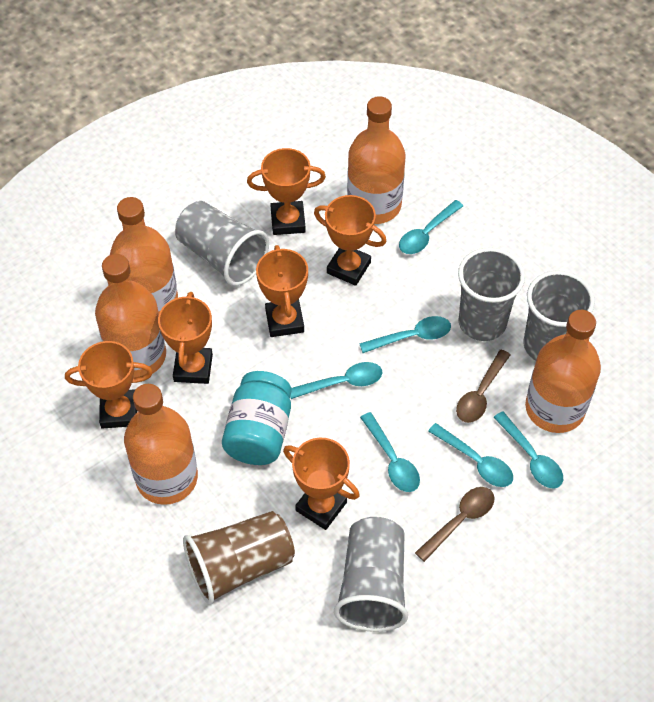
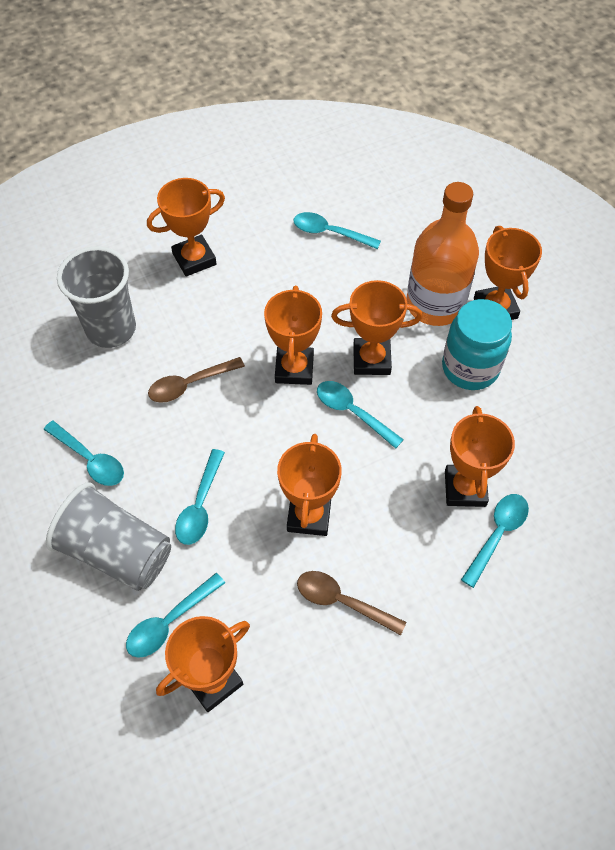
brown cup: [183,511,295,604] = 1 -> none = 0
grey cup: [175,201,269,286] [334,517,408,632] [458,247,525,341] [524,270,595,361] = 4 -> [46,483,171,591] [57,246,136,348] = 2
orange bottle: [95,254,166,378] [110,197,178,313] [124,384,198,505] [347,96,405,224] [525,310,601,433] = 5 -> [406,182,479,326] = 1
orange trophy: [65,341,153,429] [158,292,213,384] [247,148,326,235] [256,245,308,337] [283,438,360,530] [314,195,387,286] = 6 -> [147,178,225,277] [156,616,250,712] [264,286,322,385] [277,434,342,536] [331,280,422,375] [445,406,515,507] [474,226,542,320] = 7

